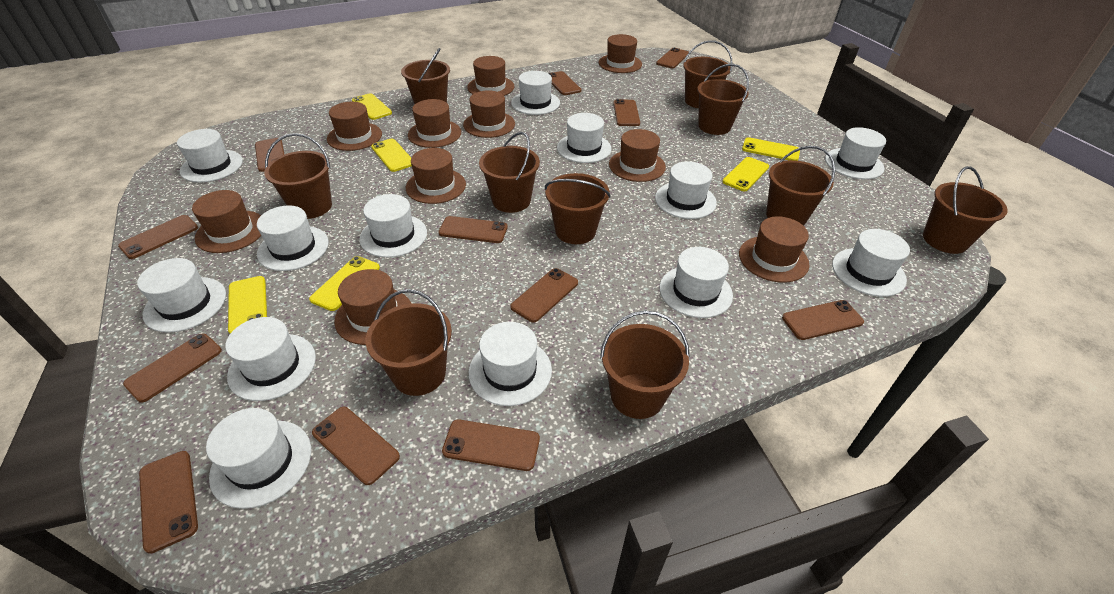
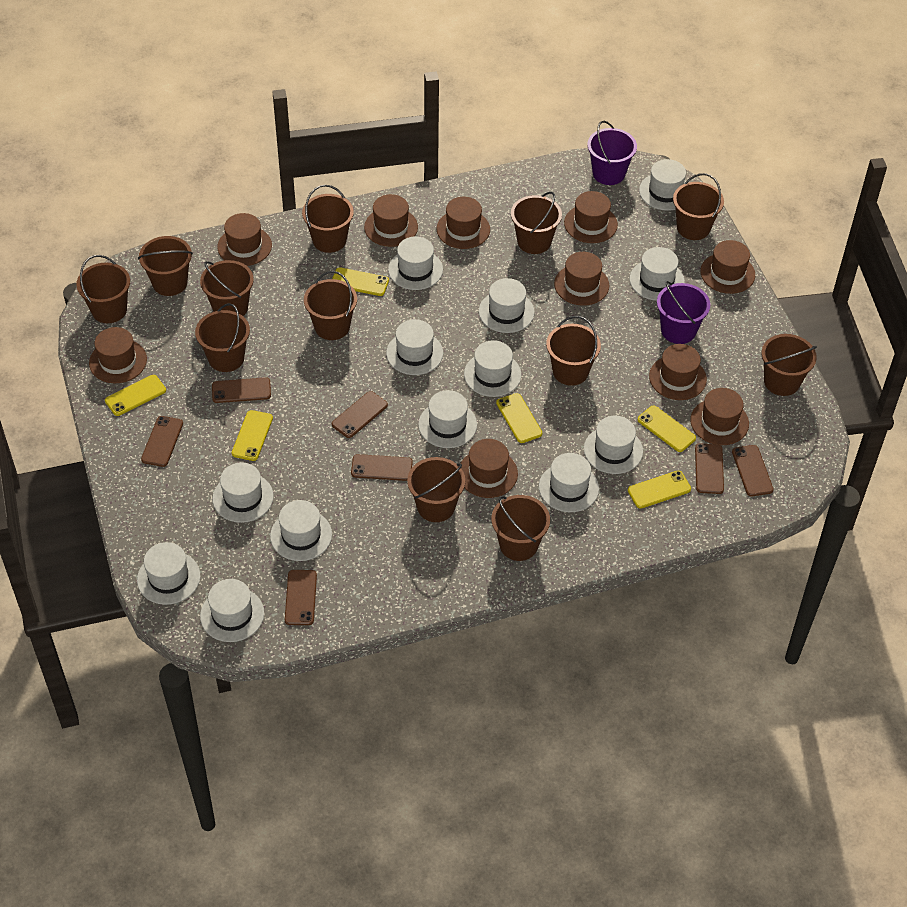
brown bucket: [264,133,332,219] [366,289,452,396] [401,48,450,104] [479,132,540,213] [545,173,611,244] [600,311,690,419] [683,40,732,108] [697,64,749,135] [766,146,835,226] [923,166,1008,254] = 10 -> [76,255,130,323] [138,236,193,296] [195,303,250,372] [200,260,254,316] [302,185,354,253] [304,271,357,340] [407,457,465,522] [491,495,550,561] [511,192,562,254] [546,316,601,386] [673,173,724,240] [762,334,817,396] = 12
brown phone: [118,215,198,259] [123,333,222,403] [139,451,198,554] [255,138,285,172] [312,407,400,485] [439,216,508,243] [442,419,540,471] [510,268,578,322] [548,71,582,95] [613,99,640,126] [656,48,689,68] [782,300,864,340] = 12 -> [141,416,183,467] [212,377,271,403] [285,570,317,625] [332,391,388,438] [351,454,413,481] [695,443,724,494] [732,445,774,497] = 7
purple bucket: none = 0 -> [587,121,637,185] [657,281,710,344] = 2

